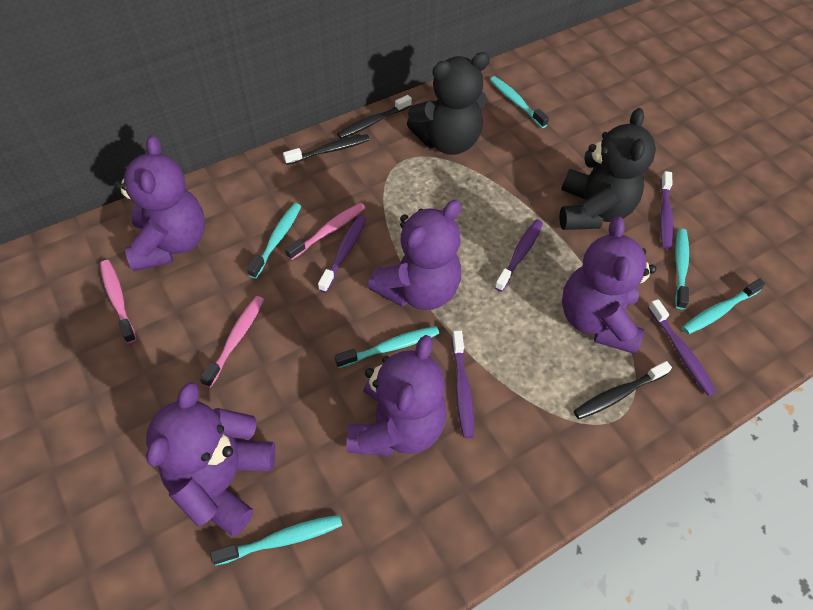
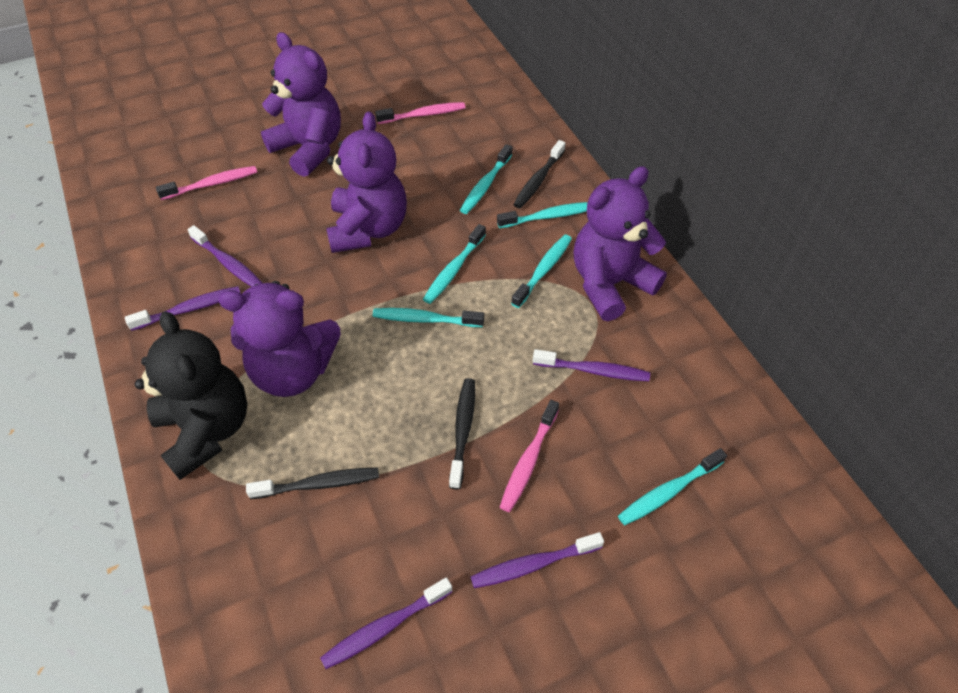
black teddy bear: [407,52,490,155] [559,108,656,230] = 2 -> [135,311,247,480] = 1
purple teddy bear: [115,135,205,272] [146,382,276,536] [346,335,447,456] [368,200,461,310] [562,216,656,354] = 5 -> [218,281,341,397] [261,32,341,177] [326,111,407,253] [573,166,667,321] = 4

